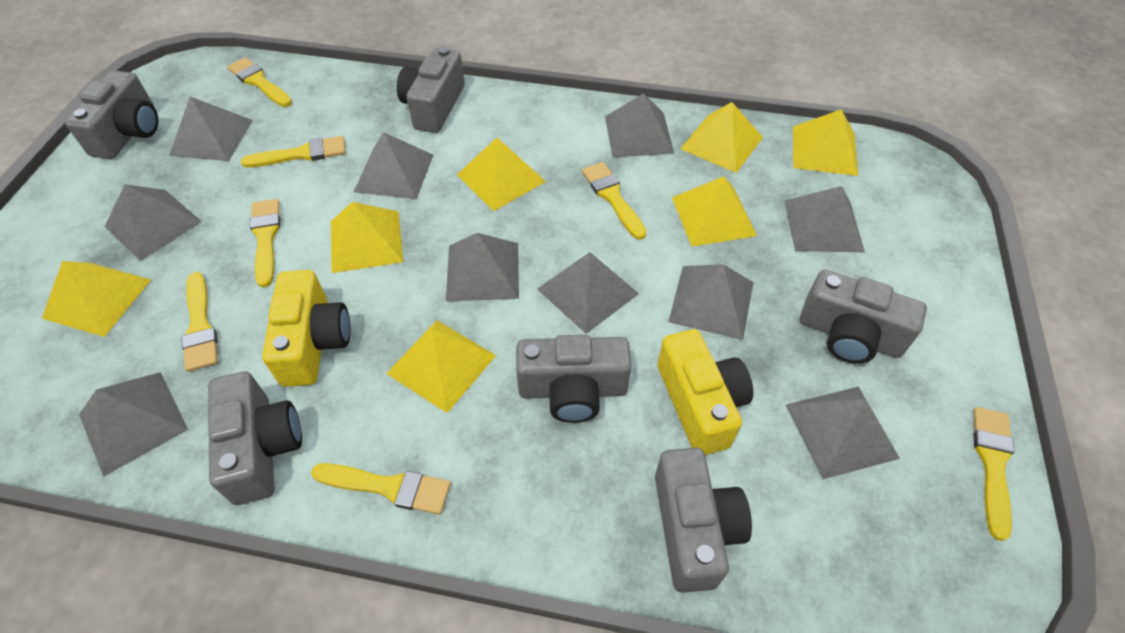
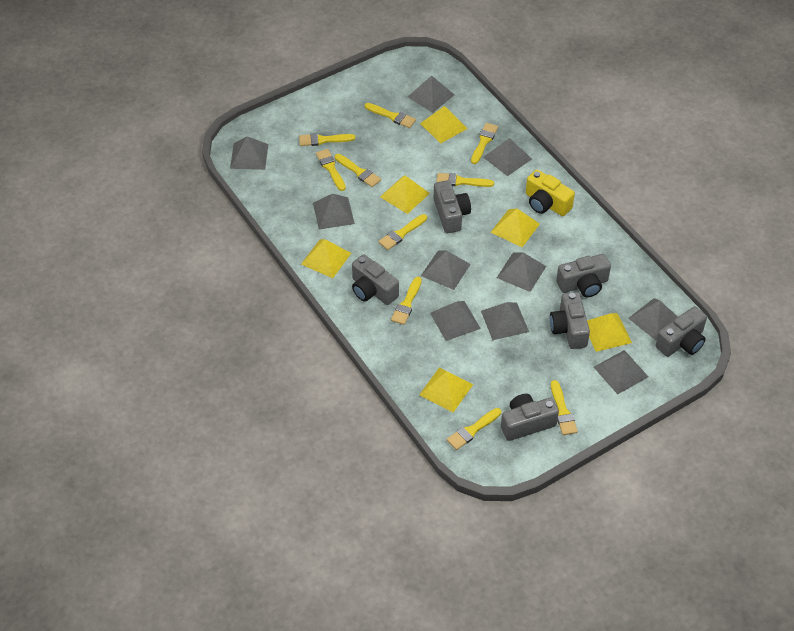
yellow brush: [181,272,218,372] [227,57,292,107] [241,136,346,167] [250,199,280,288] [311,463,451,514] [582,162,646,240] [973,407,1015,541] = 7 -> [299,133,355,146] [316,149,346,191] [335,154,381,187] [365,103,416,128] [378,214,427,250] [391,277,422,325] [437,173,494,187] [447,408,501,450] [471,123,498,164] [551,380,578,435] = 10
yellow camera: [262,270,350,387] [658,329,753,455] = 2 -> [526,170,575,216] = 1
yellow pyramid: [42,261,151,337] [331,202,403,273] [386,320,496,413] [457,138,546,211] [672,176,757,246] [680,102,763,173] [793,110,858,176] = 7 -> [301,239,351,278] [380,175,430,214] [419,367,473,412] [420,106,468,143] [490,209,540,247] [587,313,632,352] = 6

